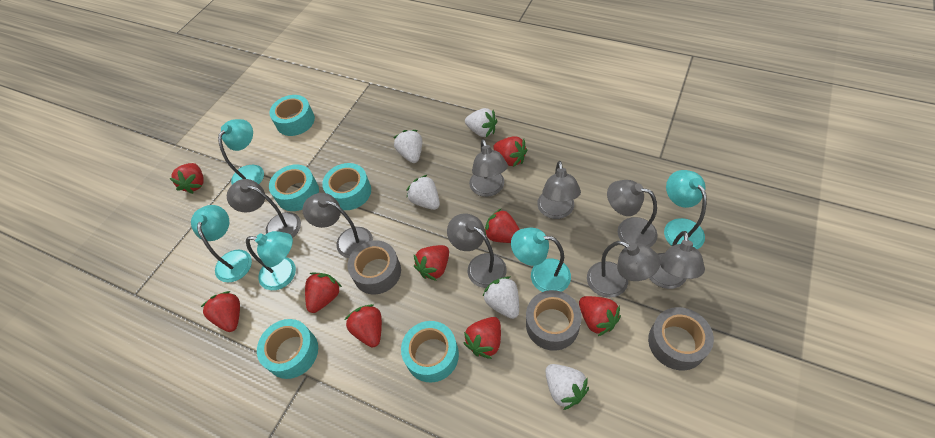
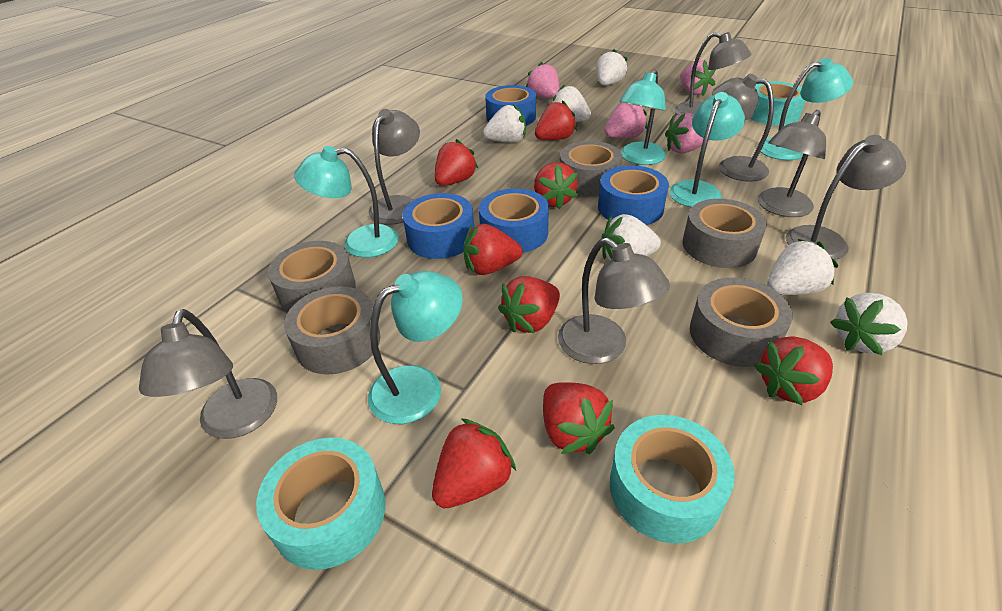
blue tape: none = 0 -> [402,193,474,259] [479,188,549,253] [485,85,536,126] [598,165,669,225] = 4
grey lamp: [227,179,301,238] [303,193,373,258] [447,214,507,288] [469,139,508,197] [537,161,581,219] [587,241,661,298] [607,180,658,247] [649,231,705,289] = 8 -> [139,309,277,439] [369,109,420,225] [558,238,670,364] [674,32,751,115] [712,74,774,182] [758,110,826,217] [786,135,906,260] = 7
grey tape: [347,241,401,294] [526,290,582,351] [648,307,714,370] = 3 -> [268,241,356,312] [284,286,380,375] [560,141,622,196] [682,199,767,268] [690,277,793,367] = 5
pink strawberry: none = 0 -> [526,62,559,99] [604,102,648,138] [665,113,710,153] [680,60,716,96] = 4
red strawberry: [169,163,204,194] [201,291,240,332] [305,272,342,313] [345,304,382,347] [414,245,449,281] [464,317,501,359] [485,209,520,243] [493,136,527,167] [579,296,621,336] = 9 -> [432,418,516,508] [435,139,479,186] [463,224,523,275] [498,277,560,333] [534,162,578,209] [535,100,577,140] [543,382,615,454] [754,336,833,406] = 8
turquoise tape: [257,319,318,379] [269,95,315,136] [269,164,319,211] [322,163,371,210] [401,321,459,382] = 5 -> [256,438,385,570] [610,415,735,543] [750,81,806,126] = 3
white strawberry: [394,130,422,163] [406,175,440,210] [465,108,497,137] [483,276,519,319] [545,364,589,410] = 5 -> [483,104,526,143] [552,84,591,122] [596,49,628,85] [602,214,661,260] [767,239,838,295] [830,293,908,355] = 6

